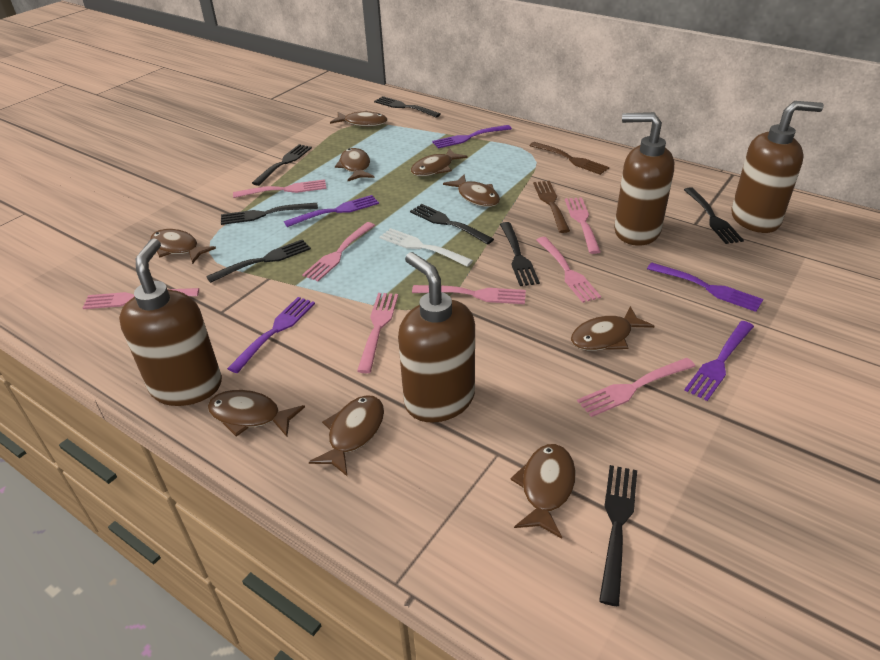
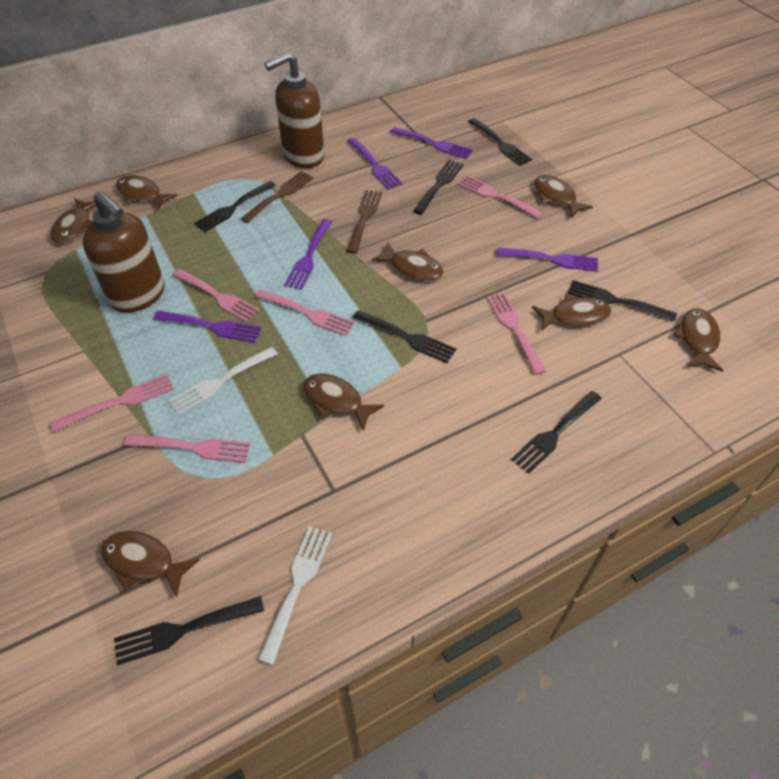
black fork: [206,239,311,283] [221,203,318,225] [252,144,312,186] [374,96,441,118] [410,204,494,245] [500,222,540,286] [599,465,637,606] [684,187,744,244] = 8 -> [114,596,264,665] [194,181,276,233] [353,310,456,363] [414,160,464,215] [468,118,532,166] [511,391,602,473] [567,280,677,321] = 7
brown fish: [150,229,216,264] [208,390,305,437] [309,395,384,477] [330,111,387,127] [335,148,375,181] [411,148,468,176] [443,174,500,207] [510,444,576,539] [571,306,654,351] = 9 -> [51,198,96,244] [101,531,199,598] [116,175,178,211] [303,373,384,431] [372,242,444,281] [532,294,611,331] [534,175,593,218] [673,308,723,372] = 8
brown soap dispenser: [119,238,222,406] [398,252,475,423] [614,112,674,246] [731,101,824,233] = 4 -> [83,191,165,313] [264,52,324,168] = 2
pink fork: [82,288,199,309] [233,179,327,198] [302,222,375,281] [357,293,398,373] [412,285,526,304] [537,237,601,303] [565,197,601,254] [577,358,696,417] = 8 -> [50,374,174,432] [124,434,251,463] [172,269,260,322] [255,289,355,336] [458,175,543,219] [487,292,546,375] = 6
white fork: [379,228,473,267] = 1 -> [169,346,278,415] [258,526,332,665] = 2

